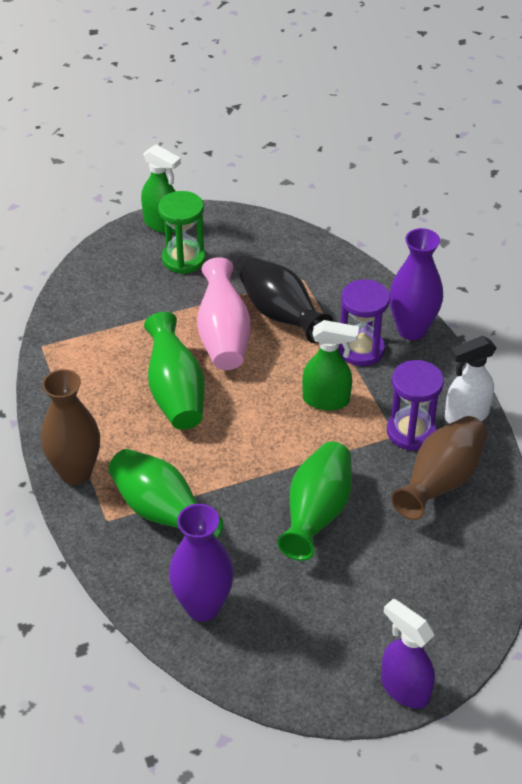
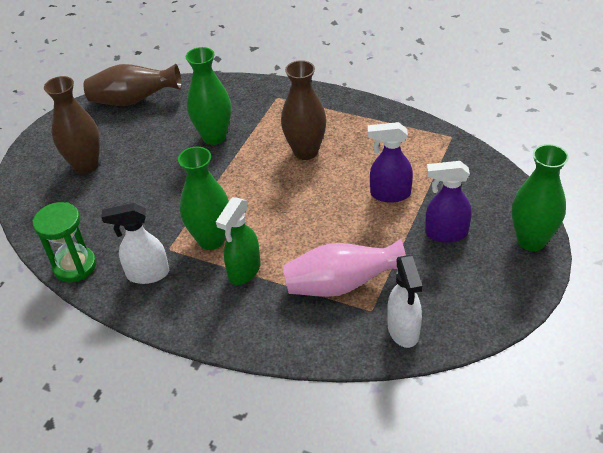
black vase: [239,258,334,343] = 1 -> none = 0
brown vase: [41,369,100,485] [391,416,488,520] = 2 -> [44,76,100,174] [84,64,182,106] [281,60,327,160] = 3
green spray bottle: [141,144,181,233] [302,320,359,411] = 2 -> [216,197,261,285] = 1
purple hourglass: [338,279,390,366] [387,360,444,451] = 2 -> none = 0
purple spray bottle: [381,598,435,709] = 1 -> [368,122,413,203] [425,161,472,243] = 2
purple vase: [169,504,234,622] [389,228,443,340] = 2 -> none = 0
white spray bottle: [445,336,496,424] = 1 -> [101,203,169,284] [387,255,422,348] = 2

